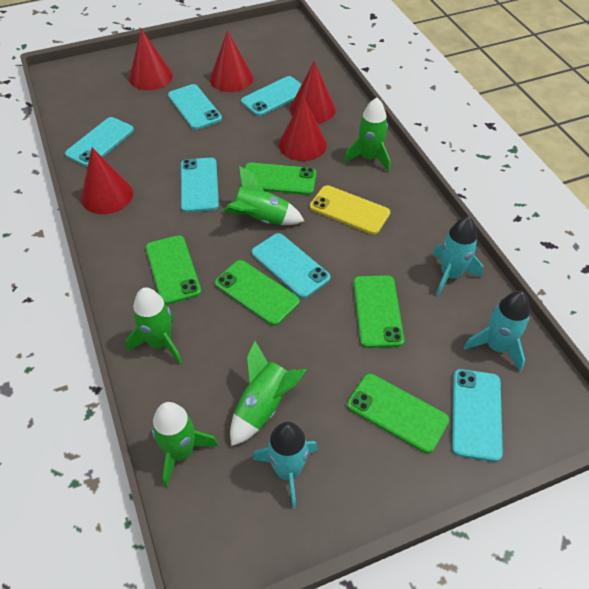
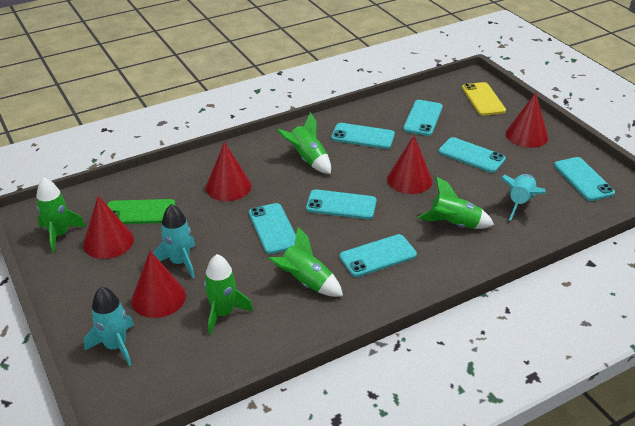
green phone: [146,235,201,305] [215,260,300,326] [241,162,316,195] [347,374,449,453] [353,275,404,348] = 5 -> [107,199,176,224] = 1
turquoise phone: [65,117,134,167] [168,84,222,130] [181,158,219,213] [241,76,302,116] [252,233,331,298] [452,369,503,462] = 6 -> [249,203,296,254] [306,189,376,219] [331,123,395,149] [339,234,417,277] [403,100,443,136] [439,137,506,173] [554,157,615,201] = 7

